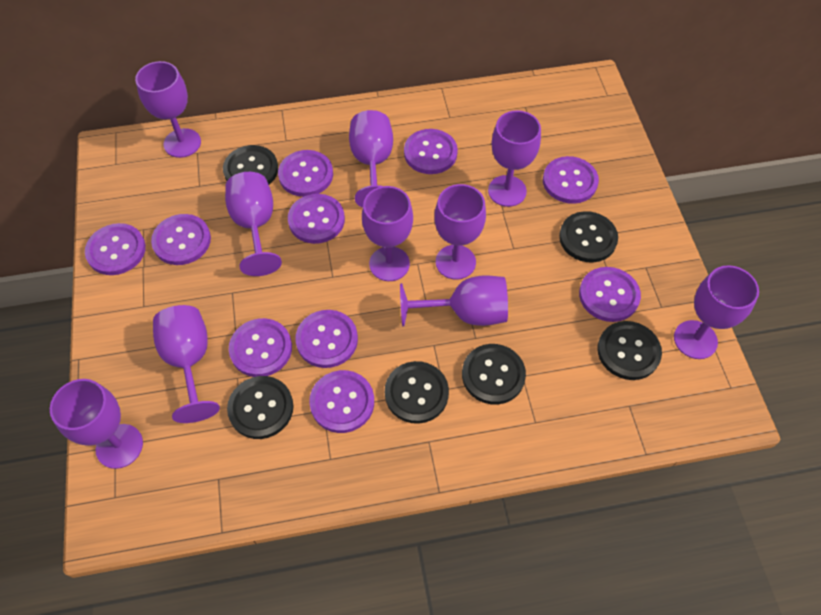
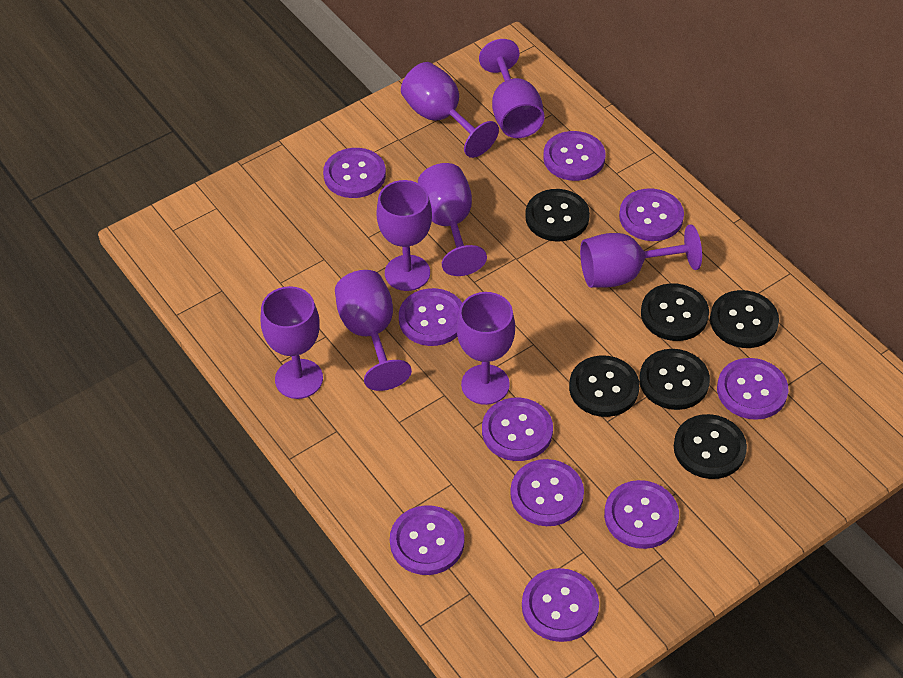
purple goblet: [50,379,143,469] [135,61,201,158] [153,305,220,423] [225,172,282,276] [349,110,393,208] [362,186,413,281] [400,275,508,326] [434,184,486,280] [488,110,541,207] [674,265,759,359] = 10 -> [261,286,323,399] [335,270,412,391] [377,180,432,291] [401,62,499,158] [418,163,487,276] [456,292,515,405] [479,39,545,138] [580,224,702,288] = 8

